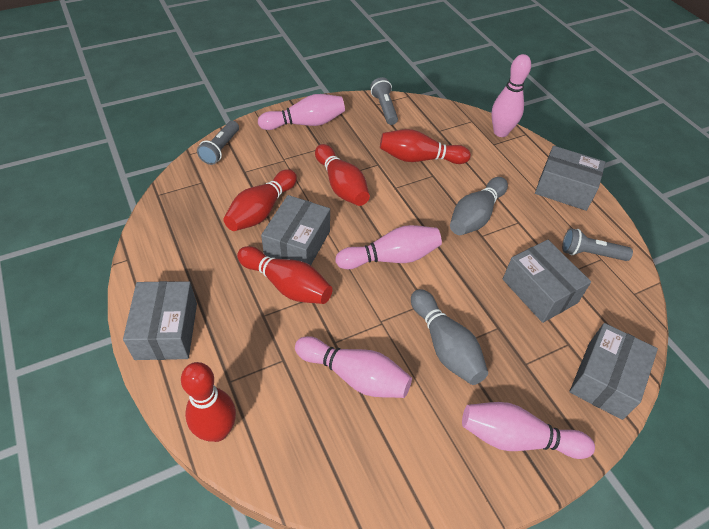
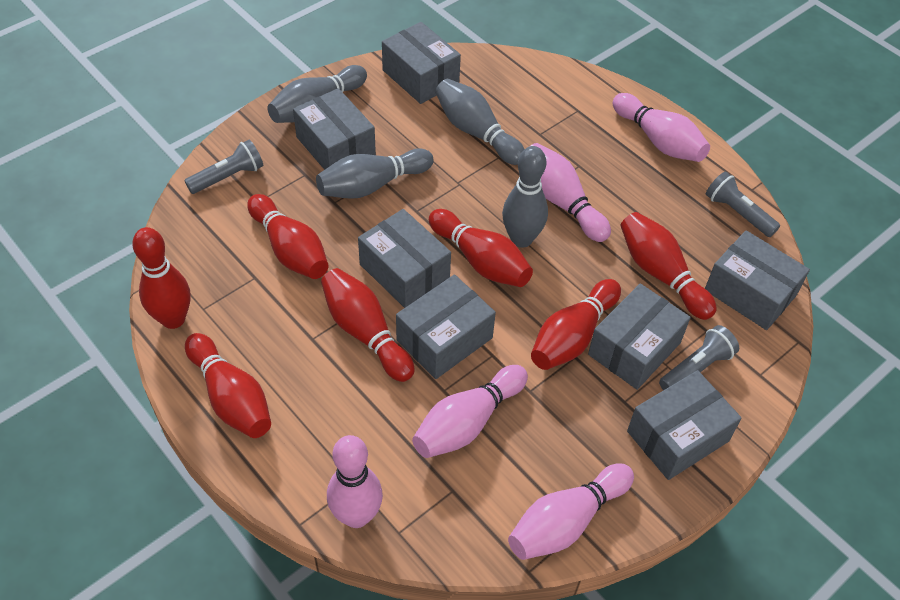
grey bowling pin: [411,289,488,385] [450,177,508,235] = 2 -> [267,65,367,123] [316,148,434,199] [435,79,524,165] [502,146,548,248] = 4
grey box: [123,281,197,360] [261,195,330,265] [503,240,591,323] [535,146,606,211] [569,323,658,420] = 5 -> [293,88,376,170] [358,209,451,308] [382,22,461,104] [396,274,496,379] [588,283,691,390] [627,370,742,480] [705,230,810,330] = 7
red bowling pin: [181,362,236,442] [223,169,297,231] [237,246,333,304] [315,144,370,206] [380,129,471,164] = 5 -> [132,227,191,329] [185,333,271,438] [247,194,329,279] [321,268,415,382] [429,209,533,287] [531,279,621,370] [620,212,717,320] = 7

